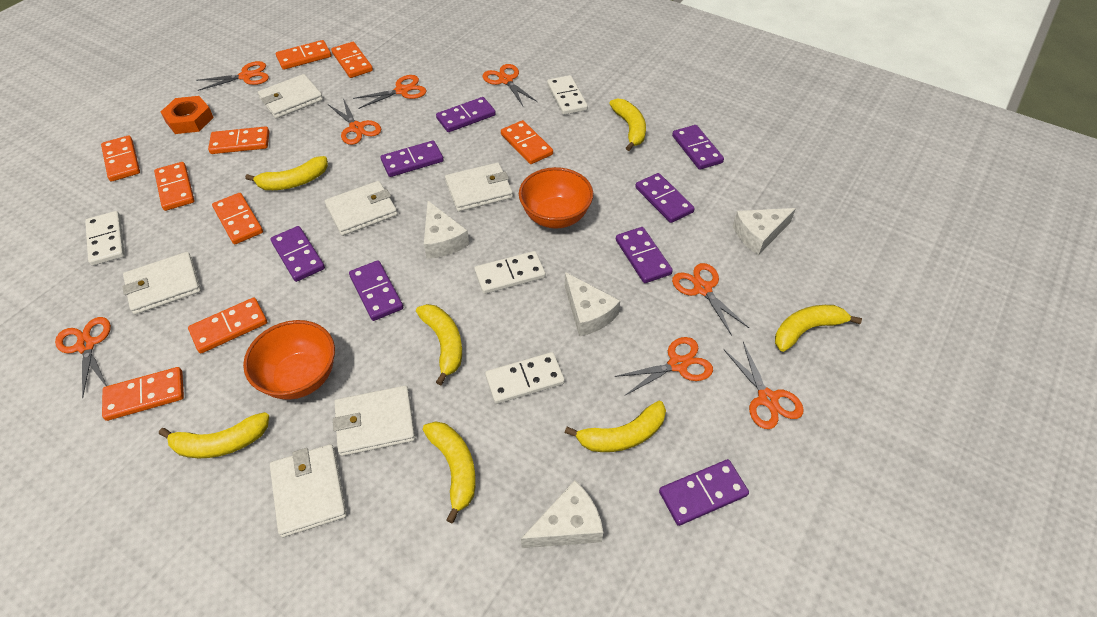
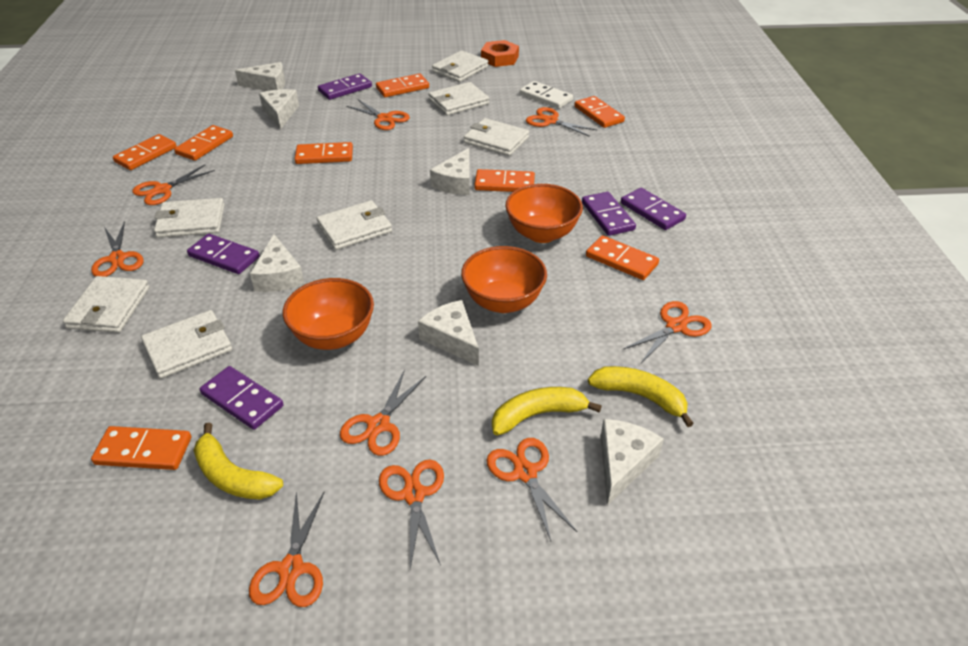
orange bowl: [243,320,335,400] [519,167,593,229] = 2 -> [283,278,374,350] [461,246,547,313] [505,184,583,243] = 3
orange domino: [101,135,140,182] [102,367,184,421] [154,162,194,211] [188,297,267,353] [208,126,269,154] [212,193,263,244] [276,40,331,70] [331,42,373,78] [501,120,553,164] = 9 -> [91,426,191,470] [113,134,177,170] [174,125,233,161] [295,142,353,164] [376,74,429,97] [474,169,535,192] [574,96,625,128] [586,235,659,280] = 8
orange scissors: [55,317,111,398] [196,61,269,91] [329,98,381,145] [353,75,427,109] [482,64,538,106] [614,337,713,395] [672,263,749,336] [723,342,804,429] = 8 -> [91,221,144,277] [132,165,215,205] [249,492,324,607] [340,369,426,456] [346,100,410,130] [379,459,444,569] [487,438,577,541] [526,107,597,137] [623,301,712,363] = 9
purple domino: [270,226,325,282] [349,260,403,321] [381,140,444,177] [436,97,496,132] [616,227,673,283] [635,173,695,223] [659,459,749,526] [672,125,724,170] = 8 -> [187,234,260,274] [200,366,284,430] [318,73,372,100] [582,192,636,236] [621,188,686,230] = 5
white cheese: [424,201,469,259] [521,480,603,548] [565,272,620,337] [733,208,796,255] = 4 -> [235,62,285,91] [250,234,304,292] [259,89,299,129] [418,300,479,366] [430,148,469,195] [601,419,664,505] = 6
white domino: [85,211,125,266] [474,251,546,294] [485,352,565,404] [547,75,588,115] = 4 -> [520,81,573,109] = 1
white wallet: [122,252,201,315] [258,74,323,119] [270,444,347,537] [325,181,398,236] [333,386,415,456] [445,163,513,212] = 6 -> [63,276,150,333] [141,310,232,379] [154,198,225,238] [316,200,392,250] [428,82,489,115] [432,50,489,82] [464,118,529,156] = 7
yellow banana: [159,412,269,458] [245,156,328,190] [416,304,462,385] [423,421,476,523] [565,401,666,452] [609,98,646,151] [775,305,862,352] = 7 -> [194,422,283,500] [492,387,602,435] [588,366,694,427] = 3

